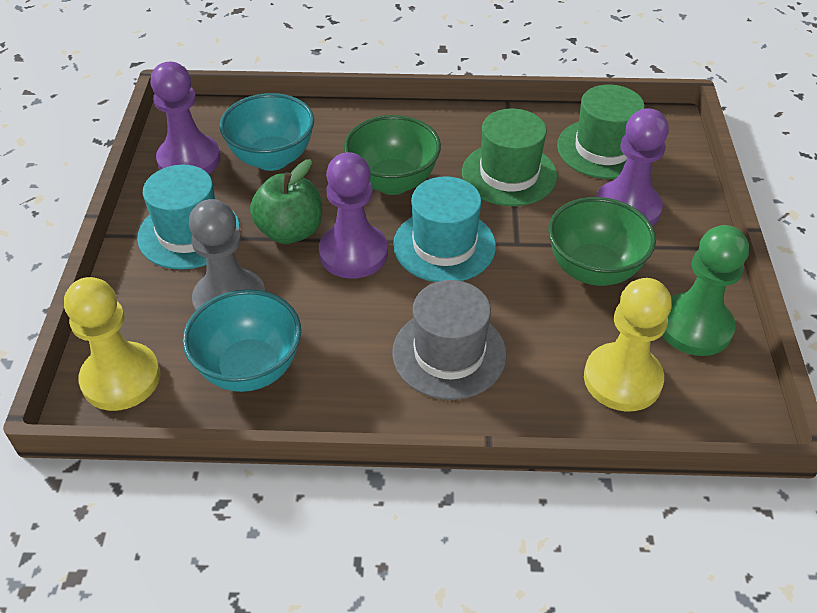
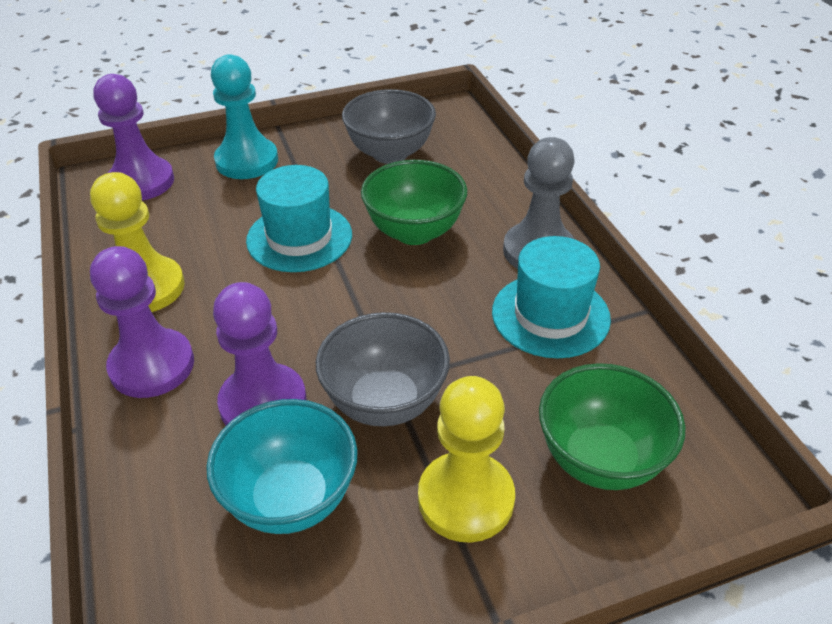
green apple: [250,159,322,244] = 1 -> none = 0
green hat: [462,109,557,206] [557,85,645,179] = 2 -> none = 0
green pawn: [662,225,749,356] = 1 -> none = 0
grey bowl: none = 0 -> [316,312,450,426] [342,89,436,164] = 2
grey hat: [392,280,506,400] = 1 -> none = 0
turquoise bowl: [183,289,301,392] [219,93,314,171] = 2 -> [206,399,357,534] = 1
turquoise pawn: none = 0 -> [211,54,278,179] = 1

